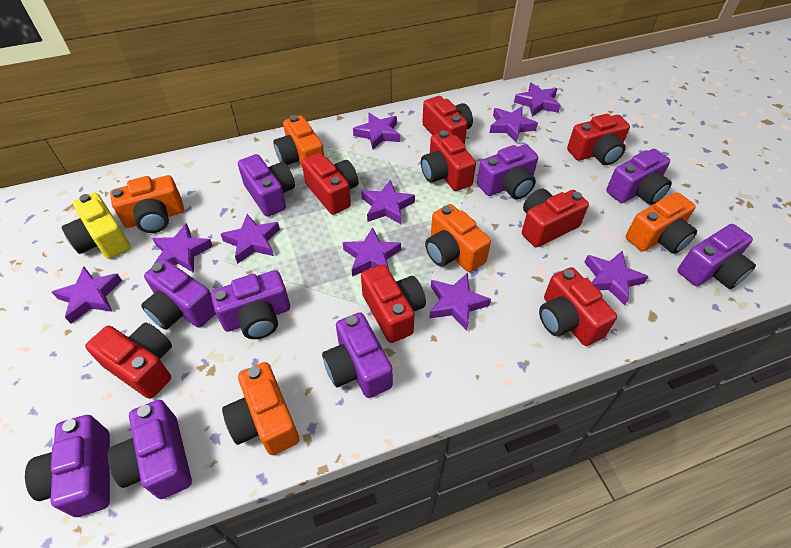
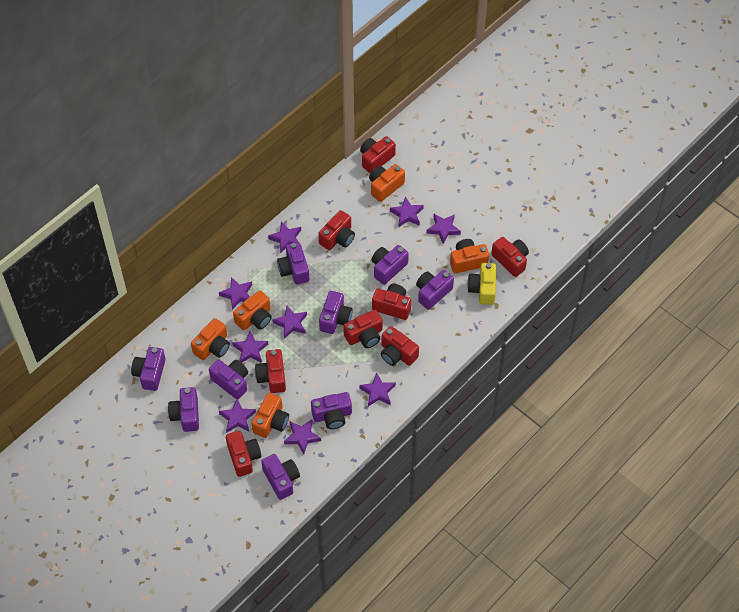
purple star: [52,267,122,324] [152,223,213,273] [221,214,280,264] [343,227,401,277] [353,113,400,149] [361,180,415,224] [429,273,491,331] [490,107,538,143] [514,83,561,117] [584,251,649,305] = 10 -> [219,277,252,310] [219,399,256,433] [232,331,268,363] [268,222,301,254] [273,306,307,339] [284,420,321,454] [359,372,396,407] [390,197,424,227] [426,214,461,244] = 9

